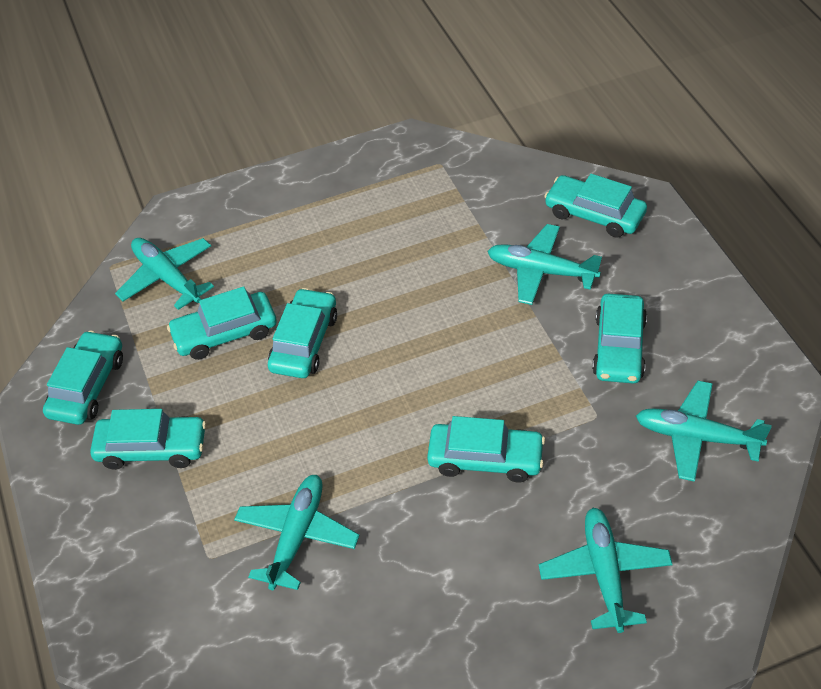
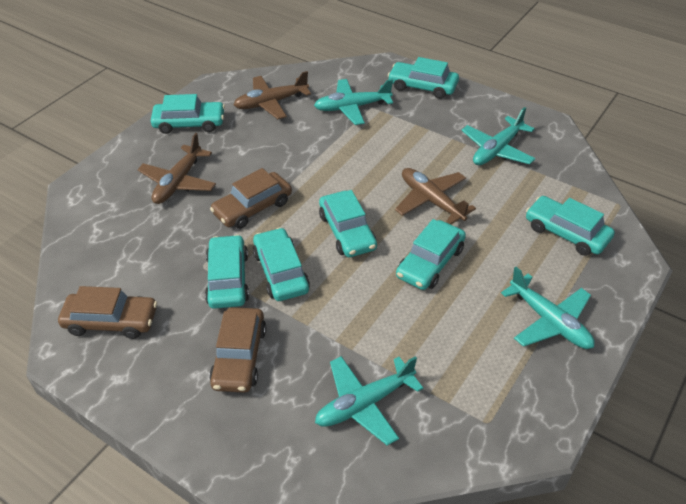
brown car: none = 0 -> [58,286,157,339] [209,307,266,393] [210,168,292,229] = 3
brown plane: none = 0 -> [137,133,216,204] [234,71,311,119] [395,168,476,225] = 3
turquoise plane: [115,238,214,310] [234,475,360,590] [487,224,602,305] [539,508,673,633] [636,381,772,482] = 5 -> [314,79,393,125] [315,356,423,446] [461,107,536,165] [501,267,595,349] = 4

